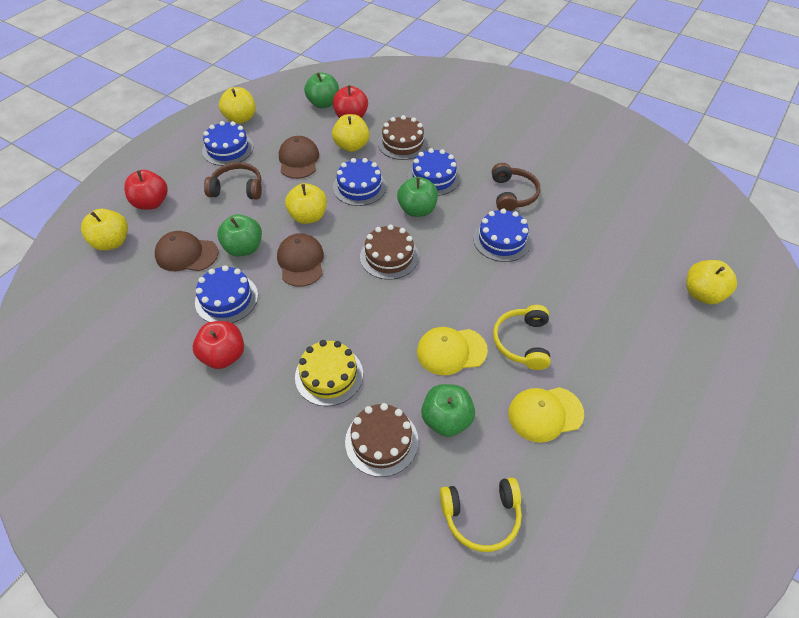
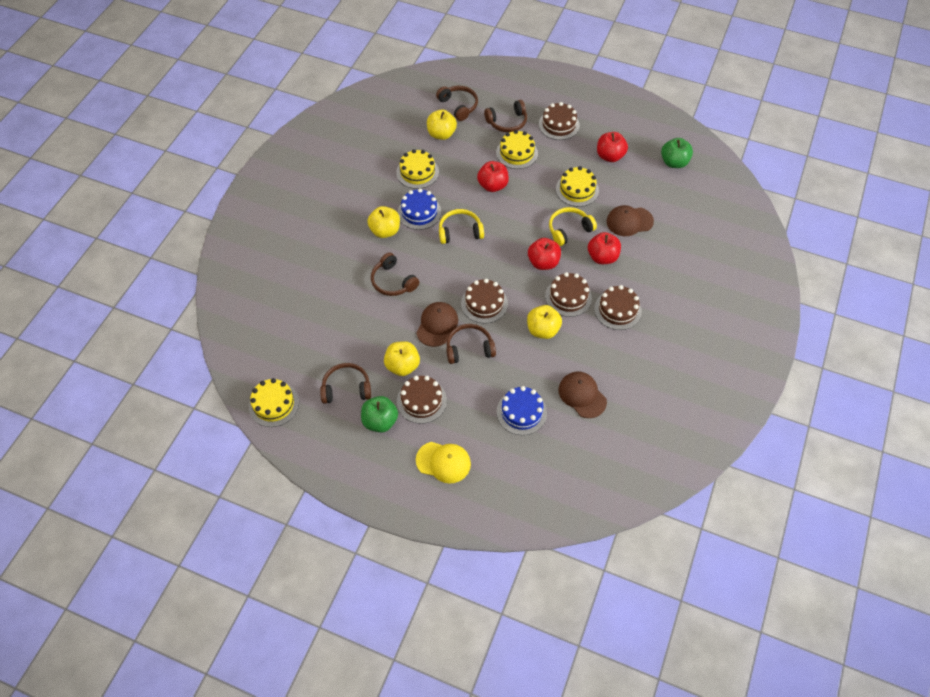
blue cake: [195,265,258,323] [202,121,254,166] [333,158,386,206] [408,148,460,196] [473,208,531,262] = 5 -> [398,188,441,230] [497,386,547,435] = 2
brown cake: [345,403,418,477] [360,225,419,280] [378,115,428,160] = 3 -> [397,376,447,424] [461,279,508,323] [539,102,580,140] [545,272,592,317] [594,285,642,330] = 5
brown headphones: [204,162,262,200] [492,163,540,211] = 2 -> [320,363,371,404] [371,252,419,296] [436,86,478,121] [446,324,496,364] [484,100,527,132] = 5
green apple: [217,214,262,257] [304,72,339,108] [397,177,438,217] [421,384,475,437] = 4 -> [361,396,398,433] [661,138,693,168] = 2
red apple: [124,170,168,210] [193,321,244,369] [333,85,368,118] = 3 -> [477,161,509,192] [528,238,561,270] [588,232,621,264] [597,132,628,162] = 4
yellow apple: [81,209,128,251] [219,87,255,124] [285,183,327,224] [332,114,370,152] [686,260,737,304] = 5 -> [367,206,400,238] [384,341,420,376] [427,109,457,140] [527,305,562,339] = 4
yellow cake: [295,340,363,406] = 1 -> [249,378,299,427] [396,149,439,189] [496,130,538,169] [556,166,599,207] = 4
yellow cap: [417,327,488,375] [508,387,584,443] = 2 -> [416,442,471,484] = 1

